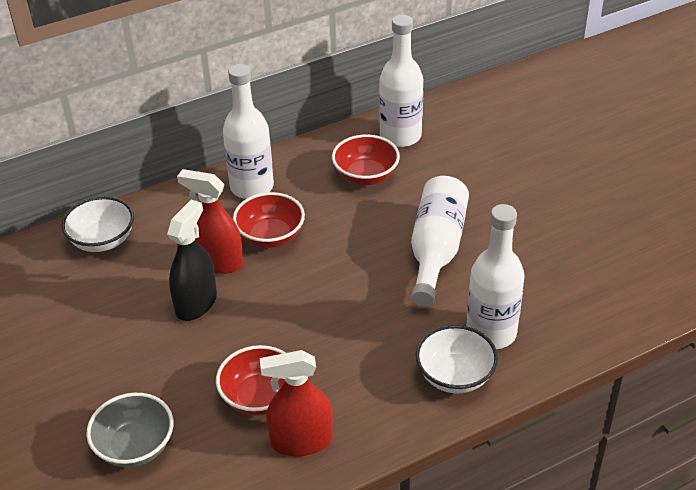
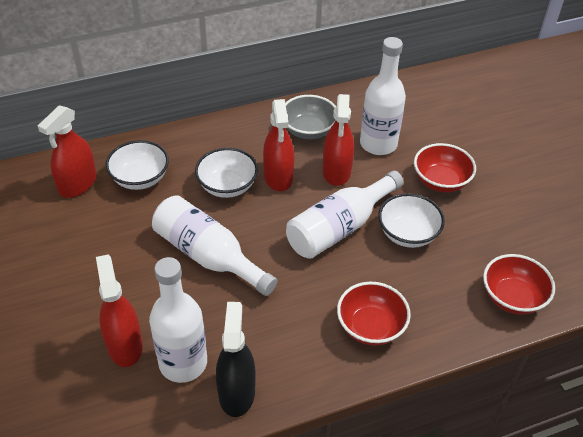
red spray bottle: [177,169,243,274] [260,350,333,457] = 2 -> [38,105,97,198] [96,254,143,367] [263,99,295,191] [323,94,354,186] = 4
white bowl: [61,196,134,252] [415,325,498,393] = 2 -> [105,140,169,190] [195,148,258,198] [378,193,445,248] = 3

